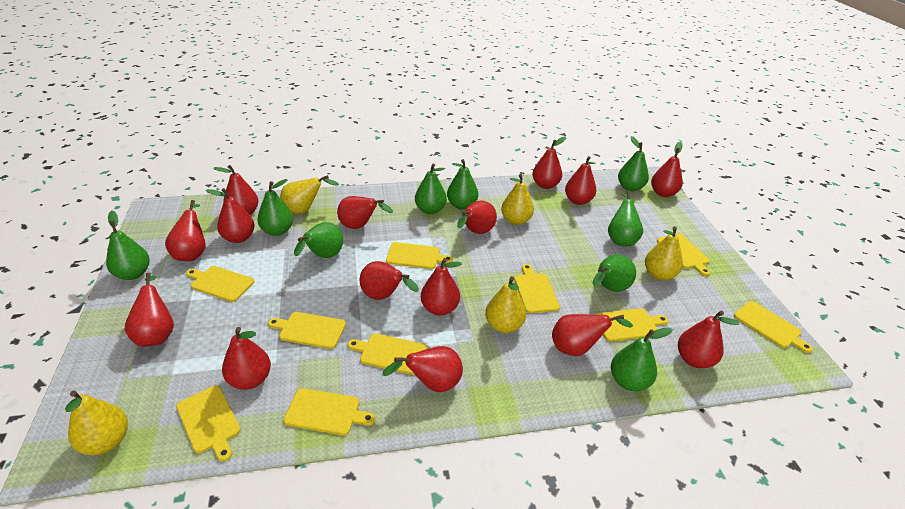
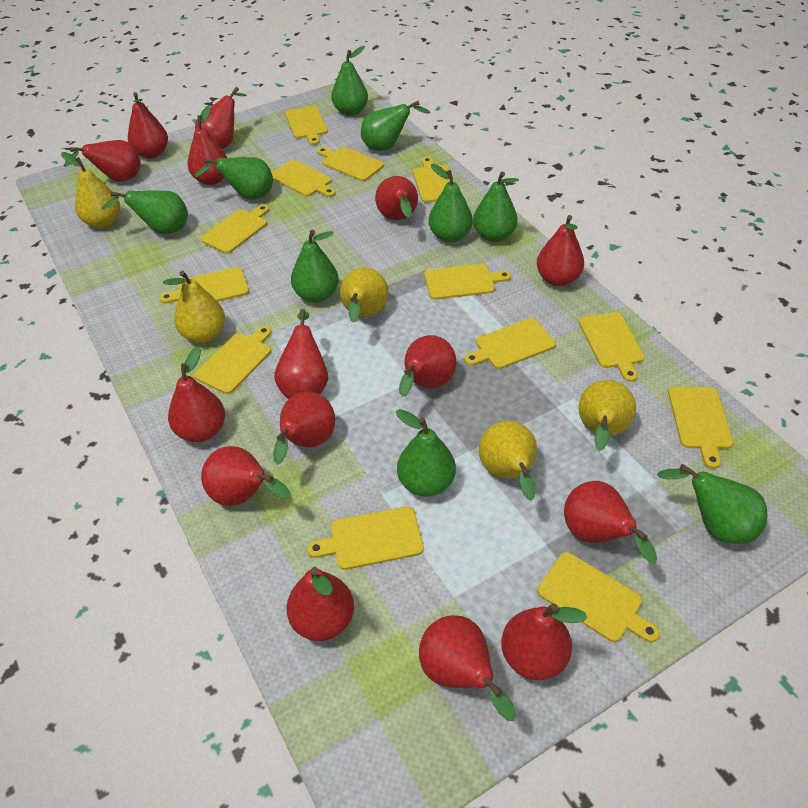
yellow cutting board: [176,386,241,462] [186,266,255,302] [268,312,346,349] [283,388,375,435] [347,333,427,375] [386,242,453,269] [514,264,560,313] [595,308,669,342] [657,234,711,276] [734,301,813,353] = 10 -> [160,267,249,304] [194,326,272,394] [200,205,269,254] [271,160,335,197] [285,106,328,145] [307,506,424,570] [317,147,384,181] [413,157,454,203] [424,264,511,300] [464,318,556,369] [537,552,660,642] [579,312,645,382] [668,387,733,469] = 13

